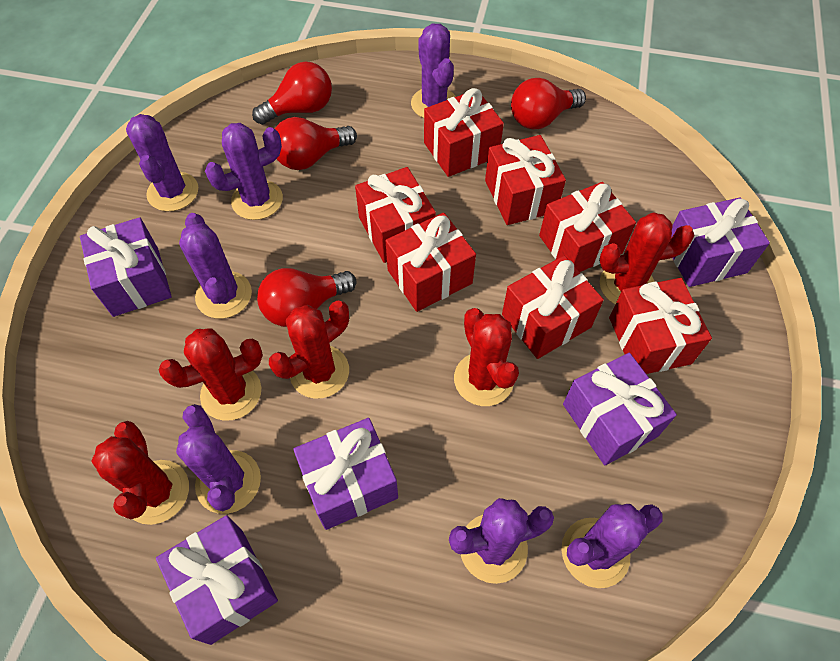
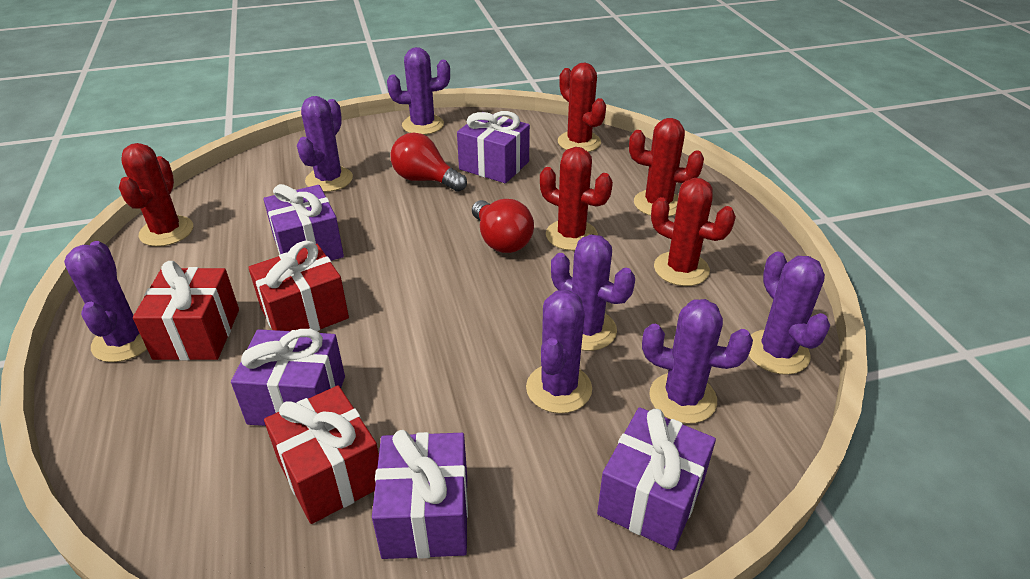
red gift: [355,167,436,263] [386,213,476,312] [424,88,504,177] [485,135,566,225] [502,256,604,359] [539,182,636,272] [609,278,712,374] = 7 -> [133,261,239,360] [248,241,349,331] [264,386,379,524] = 3
red light bulb: [252,62,332,125] [257,268,356,327] [275,117,357,170] [511,78,586,130] = 4 -> [391,133,467,192] [472,199,534,253] = 2

